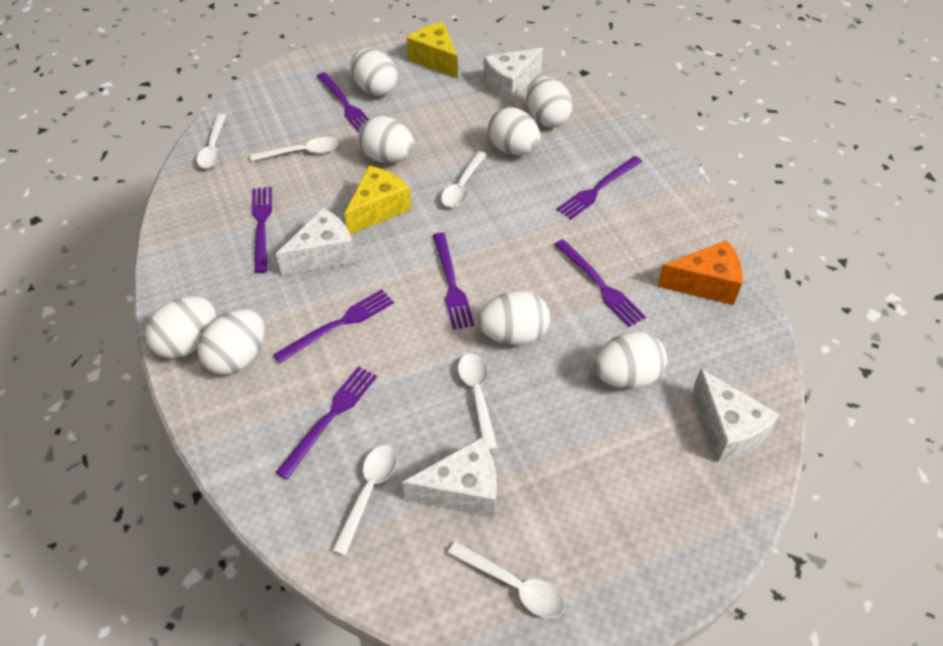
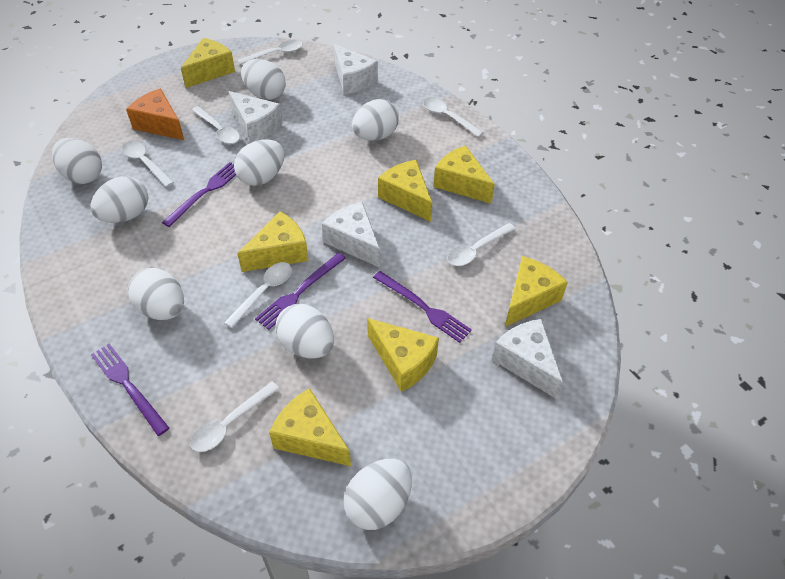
purple fork: [252,187,272,273] [273,289,394,363] [276,366,377,479] [317,72,368,132] [433,232,474,330] [554,239,646,327] [557,156,642,219] = 7 -> [91,344,169,436] [162,162,236,227] [255,253,346,330] [373,271,472,343] = 4
white spoon: [196,114,226,168] [250,137,338,161] [332,445,397,556] [441,151,487,207] [448,541,565,618] [458,354,497,450] = 6 -> [122,141,174,187] [190,381,279,452] [192,106,240,144] [224,262,292,328] [238,40,303,65] [423,98,484,137] [447,223,516,266] = 7
yellow cheese: [344,166,411,235] [406,22,458,78] = 2 -> [181,38,235,88] [237,211,308,272] [269,388,351,466] [367,318,439,392] [378,160,432,222] [433,146,495,204] [505,256,568,327] = 7

